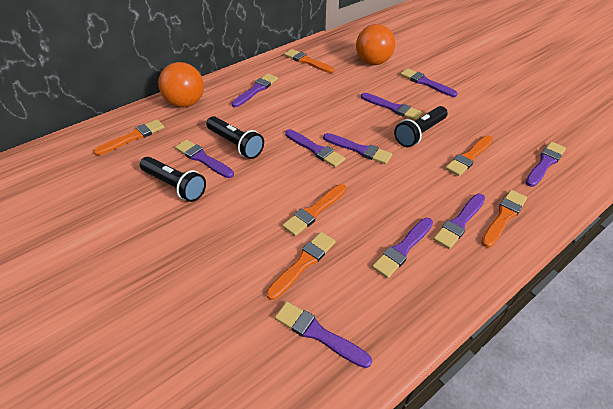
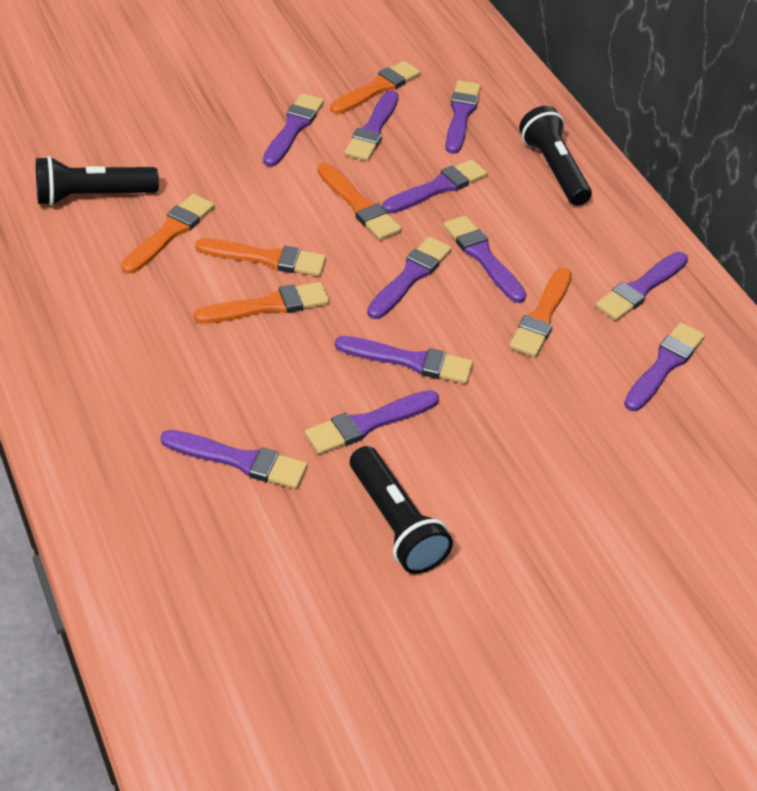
orange ball: [158,62,204,107] [356,24,395,65] = 2 -> none = 0
purple brush: [175,139,234,178] [232,73,278,107] [275,301,372,368] [285,129,345,167] [323,133,392,164] [361,93,423,120] [372,218,433,278] [400,68,458,97] [433,194,485,249] [526,142,566,187] = 10 -> [160,430,307,489] [263,93,324,167] [305,390,439,454] [335,336,473,384] [345,90,399,161] [367,237,452,319] [382,159,487,214] [443,215,526,303] [445,80,481,154] [596,252,688,320] [624,322,705,411] = 11

